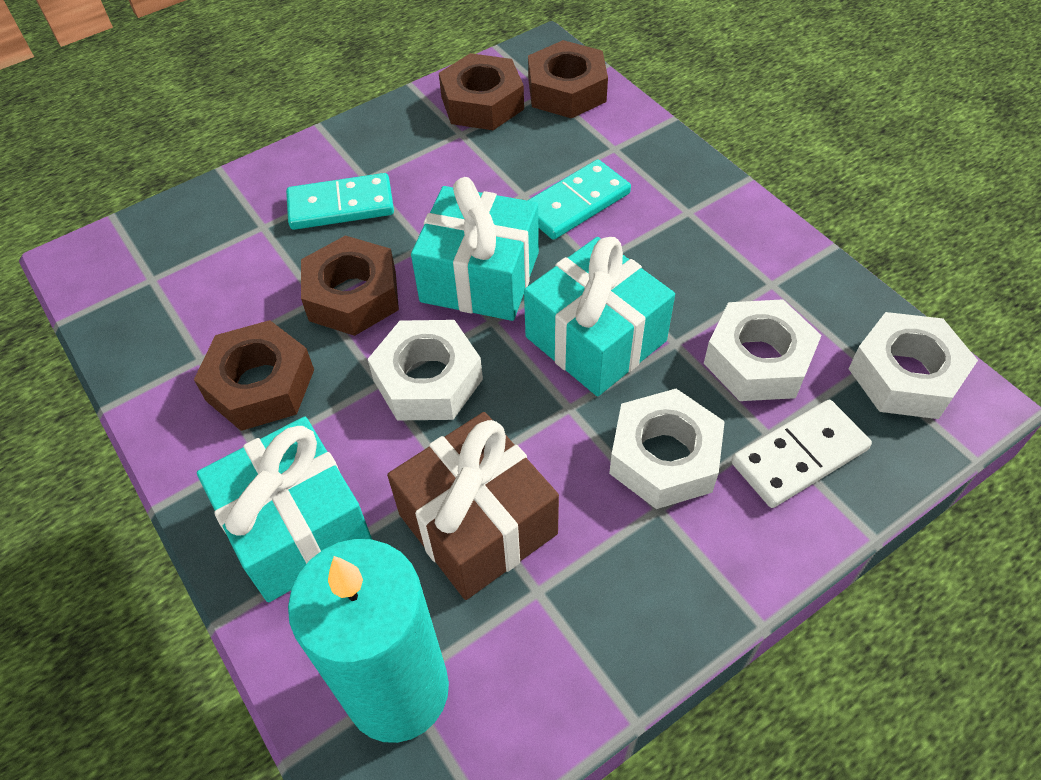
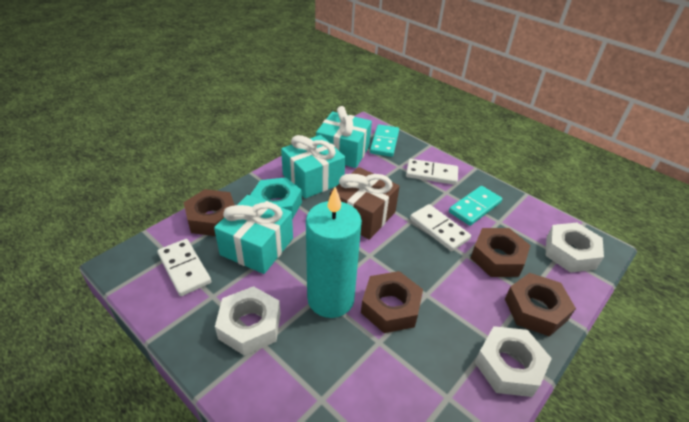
turquoise nut: none = 0 -> [250,177,302,219] = 1
white domino: [731,400,872,508] = 1 -> [157,239,211,296] [406,159,458,185] [410,204,471,251] = 3
white nut: [368,320,483,420] [609,389,725,509] [704,299,822,401] [848,312,978,419] = 4 -> [215,286,280,356] [475,326,552,397] [545,223,604,273] = 3

